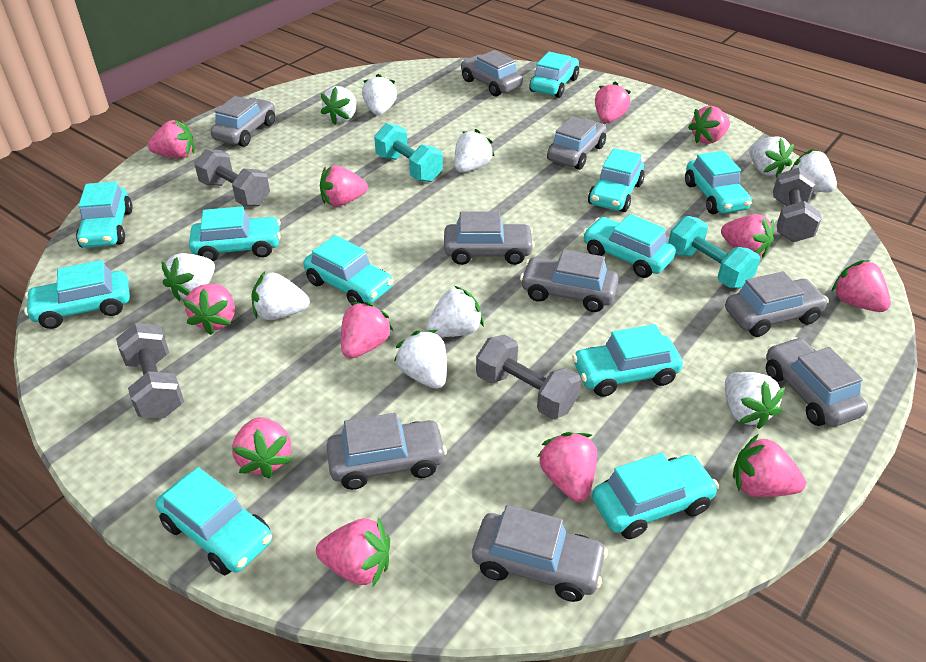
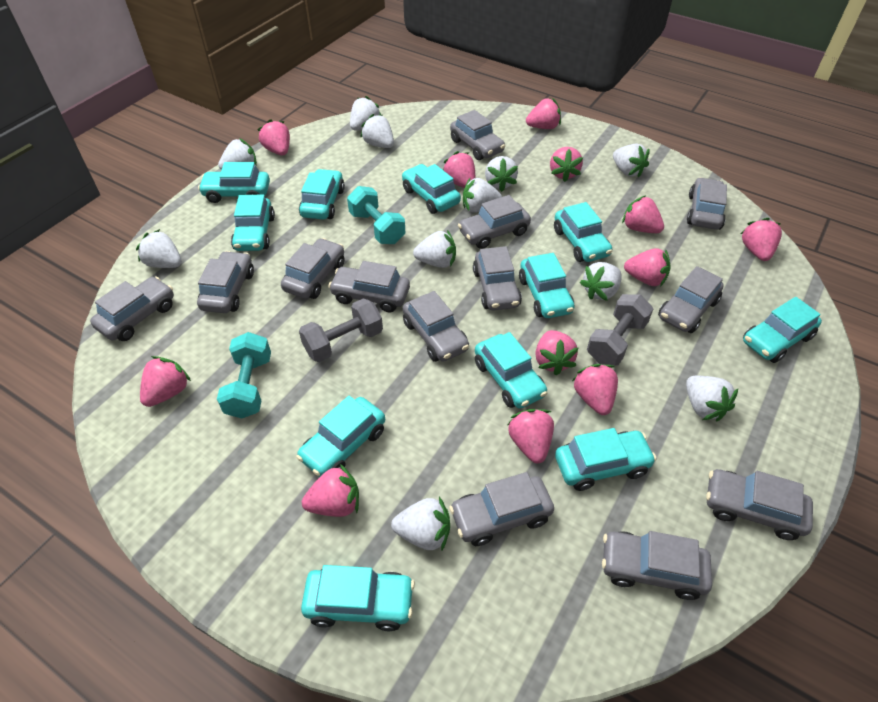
grey car: [210,96,275,147] [327,413,447,490] [444,212,535,265] [460,50,523,97] [472,505,608,602] [520,249,619,312] [547,116,607,170] [725,271,829,337] [766,337,868,427] = 9 -> [90,277,174,341] [197,251,254,313] [281,238,345,299] [328,261,410,312] [403,291,469,362] [449,472,554,546] [450,110,505,160] [458,195,531,249] [473,246,522,310] [602,531,712,600] [658,266,724,333] [687,177,727,230] [706,469,813,540] = 13
grey dumbbell: [116,323,184,418] [194,149,270,206] [476,335,581,419] [773,168,821,242] = 4 -> [299,299,383,362] [587,294,653,366] = 2
white strawberry: [161,253,215,301] [251,272,310,320] [321,86,357,125] [362,74,397,115] [394,330,447,389] [426,286,484,337] [455,129,495,173] [725,372,785,429] [749,136,794,177] [791,149,837,193] = 10 -> [136,229,182,268] [218,138,257,170] [350,96,381,131] [360,114,394,148] [391,497,450,551] [413,230,456,268] [463,178,502,213] [485,156,518,192] [580,262,622,301] [613,144,650,178] [686,376,738,421] = 11

